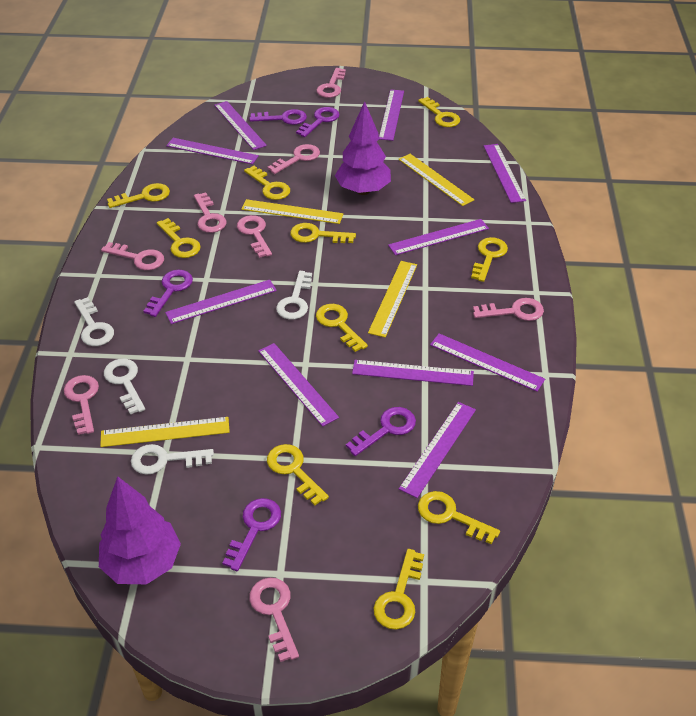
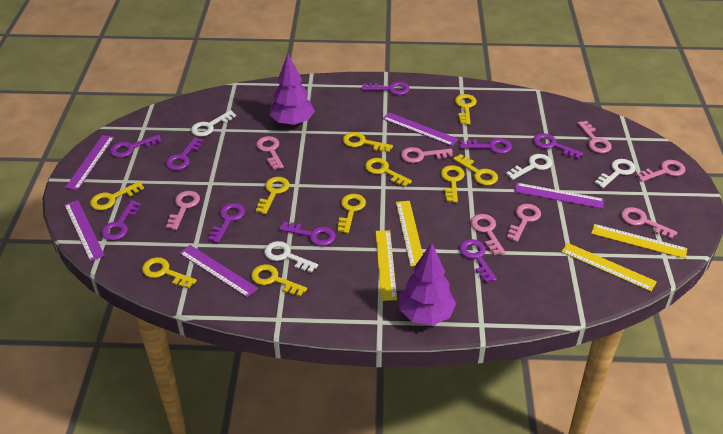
purple key: [143,270,193,317] [222,498,281,571] [249,109,307,125] [296,107,340,137] [346,407,416,456] = 5 -> [101,200,141,240] [110,135,162,158] [166,137,203,170] [208,203,245,243] [279,222,336,246] [362,82,410,95] [459,239,497,283] [460,138,512,154] [533,133,583,159] = 9
purple ruler: [165,280,277,324] [166,138,259,164] [214,101,267,150] [258,343,339,427] [352,360,474,386] [379,89,404,141] [388,219,489,255] [399,402,476,498] [430,333,545,392] [484,144,526,203] = 10 -> [64,200,105,261] [65,135,114,190] [179,245,258,298] [383,112,458,146] [514,183,604,209] = 5

